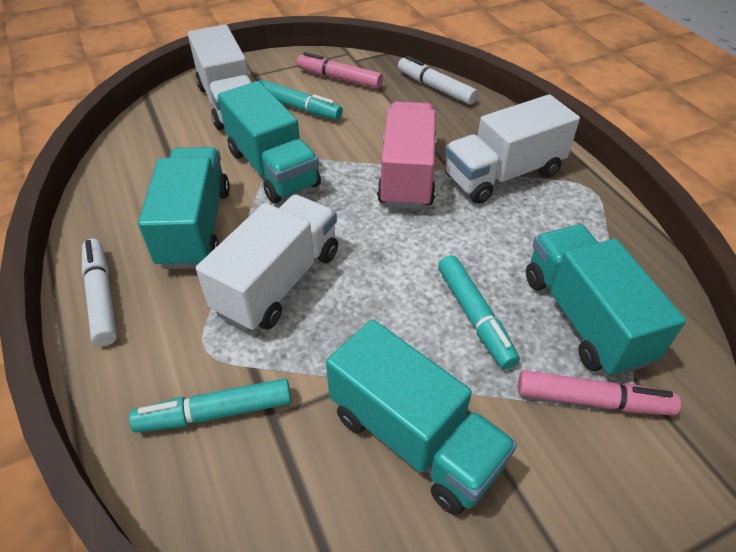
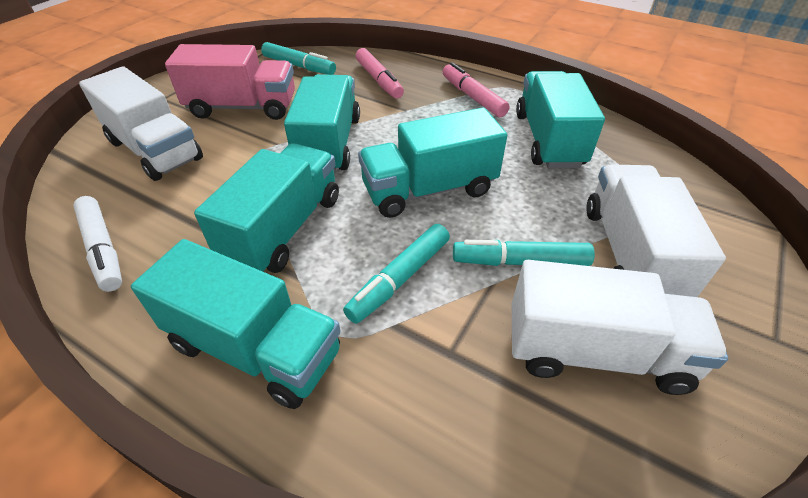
turquoise truck: [138,147,230,269] [218,81,321,203] [326,319,517,515] [526,224,686,377] = 4 -> [131,239,341,409] [194,143,339,273] [284,74,360,174] [358,108,507,218] [516,71,605,168] = 5
white marker: [82,239,117,346] [398,56,478,105] = 2 -> [73,196,122,292] = 1

